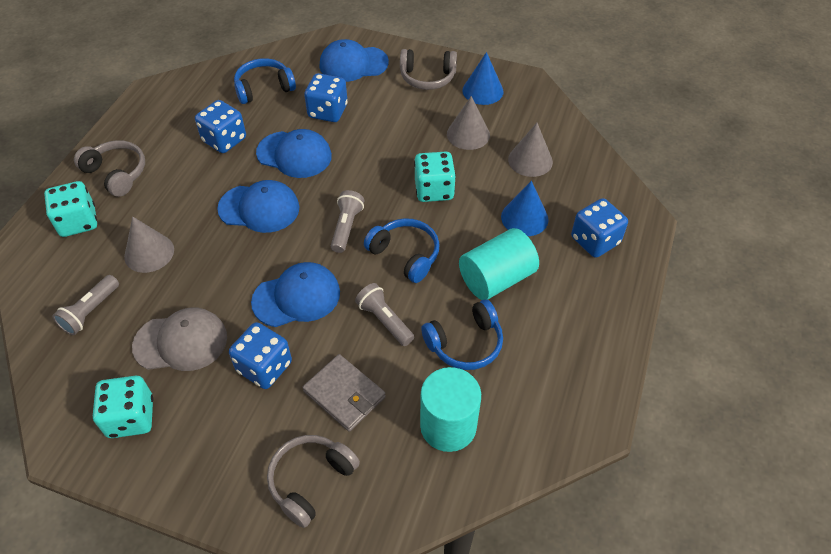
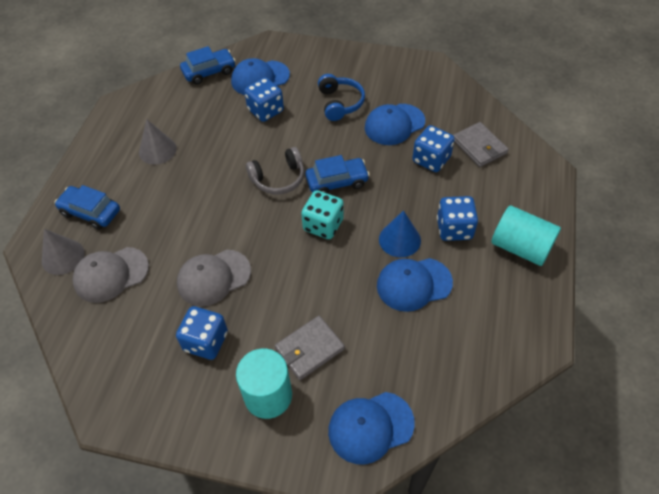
blue car: none = 0 -> [54,185,120,230] [180,46,236,85] [305,155,370,194] = 3
blue cone: [462,52,504,105] [501,181,549,236] = 2 -> [379,210,421,257] = 1
blue headphones: [234,58,296,104] [364,218,439,283] [421,299,503,370] = 3 -> [318,74,365,121] = 1
grey cap: [132,307,227,371] = 1 -> [73,247,149,303] [177,250,251,306] = 2
grey cone: [124,216,174,273] [447,96,490,150] [508,123,553,177] = 3 -> [42,229,85,275] [139,119,177,165] = 2
grey flashlight: [52,275,119,335] [331,190,364,253] [355,283,414,346] = 3 -> none = 0
grey headphones: [74,140,145,197] [267,435,360,528] [400,49,457,90] = 3 -> [246,147,304,195] = 1
grey wallet: [302,354,386,432] = 1 -> [275,316,345,380] [453,122,509,167] = 2
turquoise dice: [44,181,97,237] [93,376,153,438] [414,152,456,202] = 3 -> [301,190,344,239] = 1

